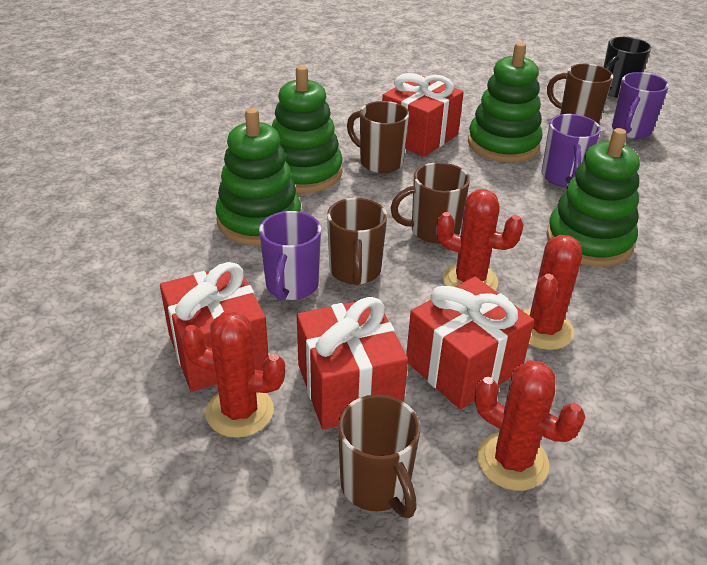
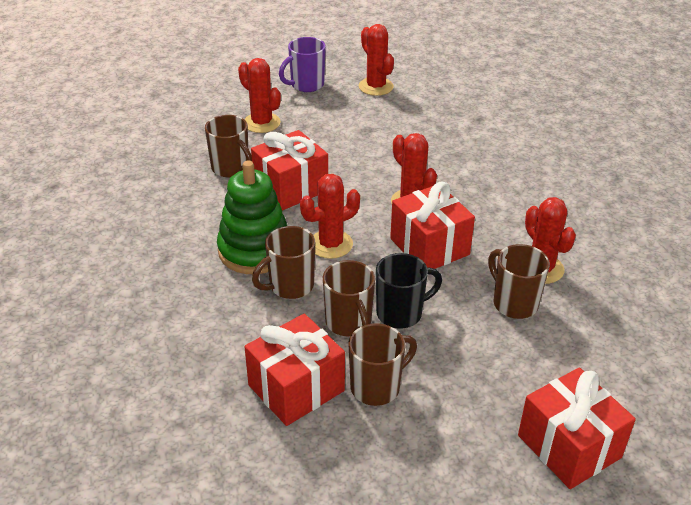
green stacking toy: [215,108,301,245] [272,65,343,193] [468,42,543,162] [546,128,640,267] = 4 -> [217,160,287,274] = 1
purple mug: [259,211,321,301] [542,114,601,187] [612,72,669,139] = 3 -> [279,37,326,92] = 1
red cactus: [181,311,285,438] [436,189,524,290] [474,360,585,491] [523,235,582,350] = 4 -> [238,58,281,133] [300,174,360,259] [359,24,394,96] [391,133,437,203] [525,197,576,284] = 5

